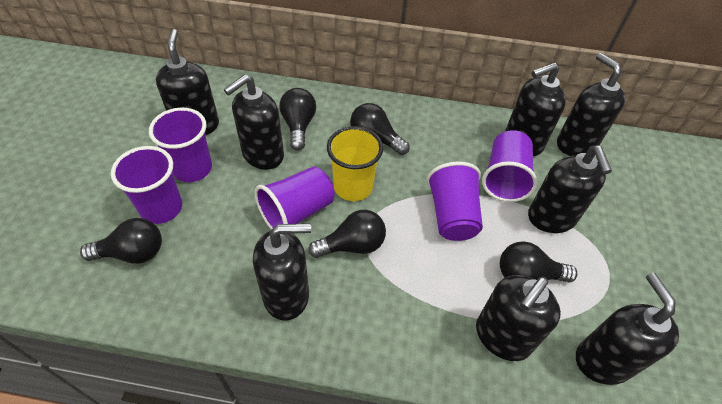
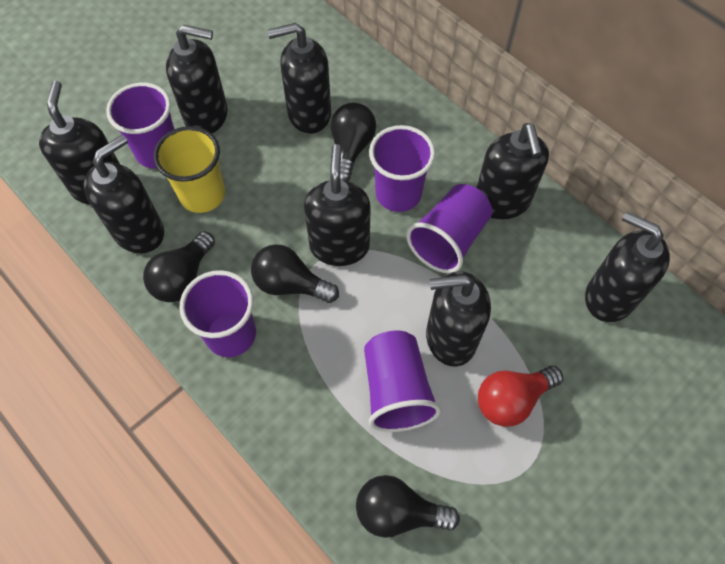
black light bulb: [80,218,162,264] [279,88,316,151] [308,210,386,258] [350,103,410,155] [500,241,577,283] = 5 -> [143,231,215,302] [251,244,339,303] [331,103,376,181] [356,475,460,538] = 4
red light bulb: none = 0 -> [478,366,563,427] = 1

